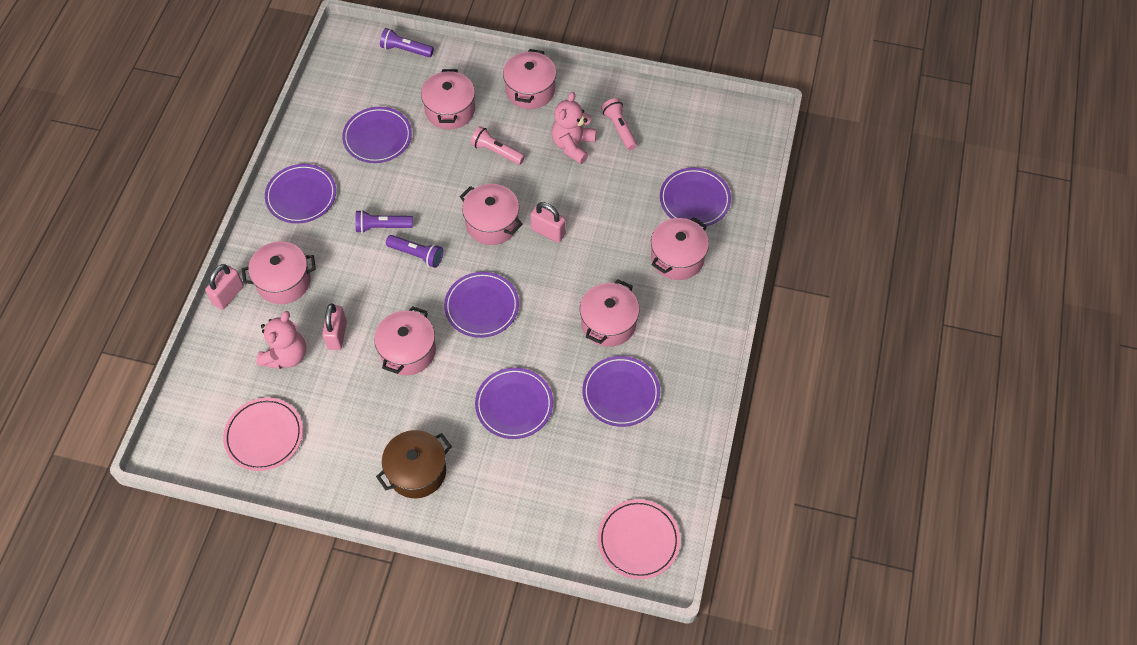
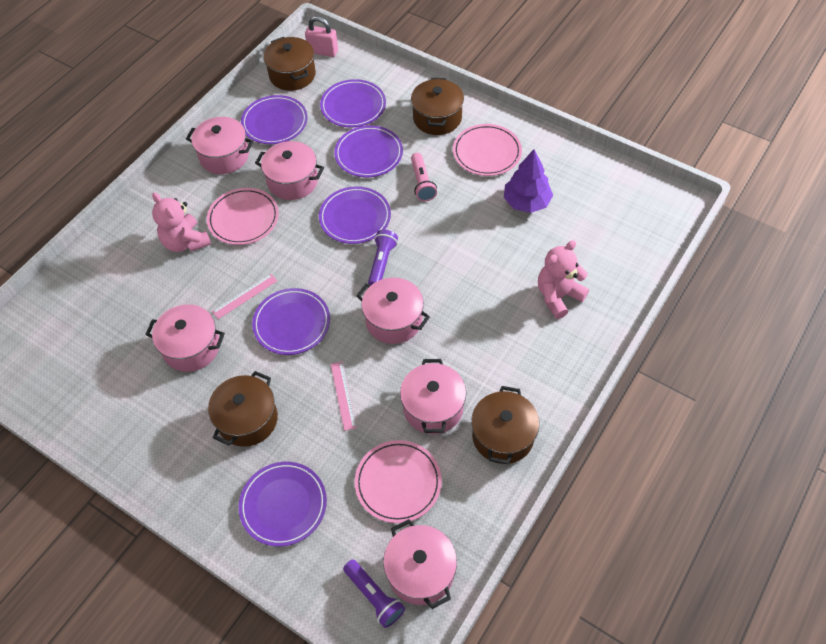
brown pot: [376,430,452,498] = 1 -> [208,371,278,447] [263,37,316,91] [411,78,464,135] [471,386,539,464] = 4
pink flashlight: [471,126,525,165] [601,98,637,150] = 2 -> [411,153,437,201] = 1
pink padlock: [205,264,244,310] [322,303,347,350] [530,202,566,243] = 3 -> [305,16,338,57] = 1
pink plate: [223,398,303,471] [598,499,680,579] = 2 -> [207,188,279,245] [355,440,442,523] [453,124,522,176] = 3
pink pot: [242,241,316,304] [374,306,436,375] [421,69,475,129] [460,184,523,245] [503,49,556,109] [580,280,639,347] [651,217,709,280] = 7 -> [145,304,225,372] [186,117,254,174] [255,141,324,200] [356,278,430,344] [383,519,457,609] [400,359,466,434] = 6
pink ruler: none = 0 -> [212,274,277,319] [331,362,357,431] = 2
purple flashlight: [355,210,413,233] [380,28,434,57] [386,235,443,268] = 3 -> [343,559,405,628] [368,230,398,285] = 2
purple tree: none = 0 -> [504,149,553,213] = 1

